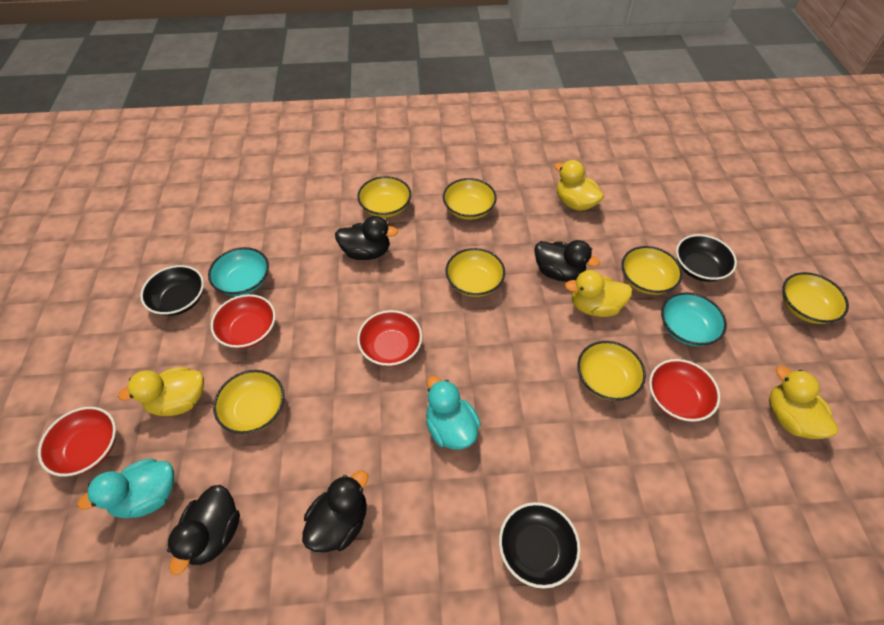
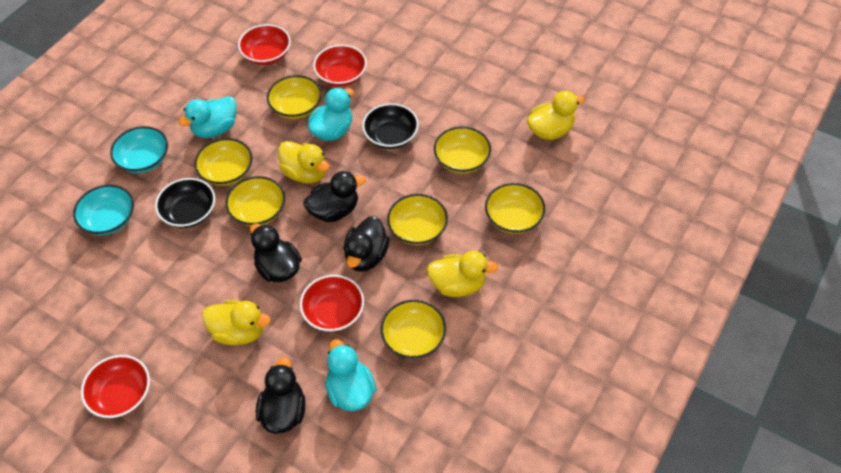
black bowl: [140,265,204,316] [499,502,580,589] [676,234,737,282] = 3 -> [155,178,215,228] [362,103,419,149] = 2
turquoise duck: [77,458,174,518] [426,376,481,450] = 2 -> [179,96,236,138] [308,88,354,141] [325,339,376,411] = 3

